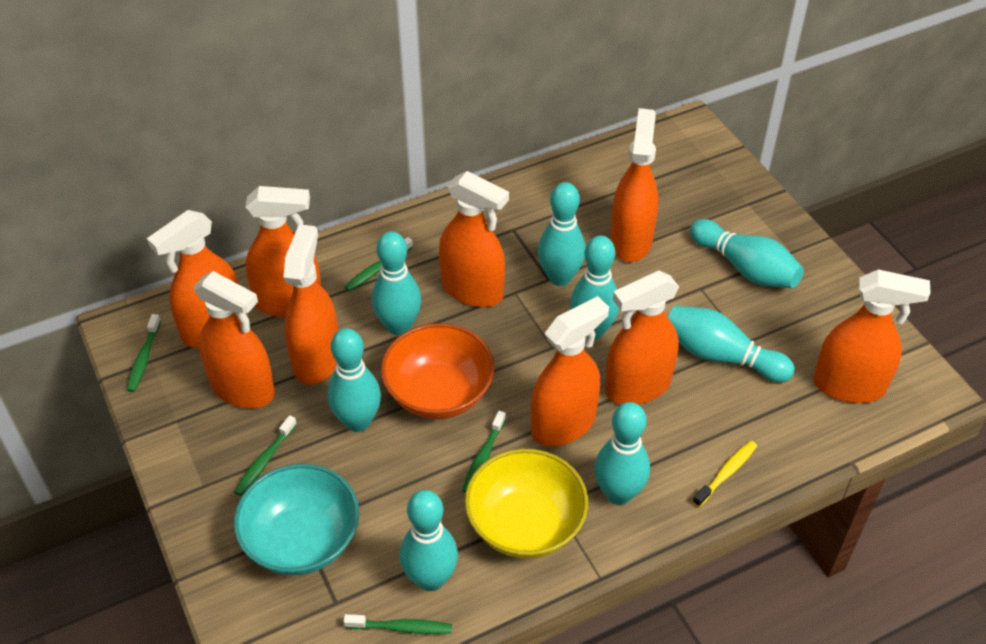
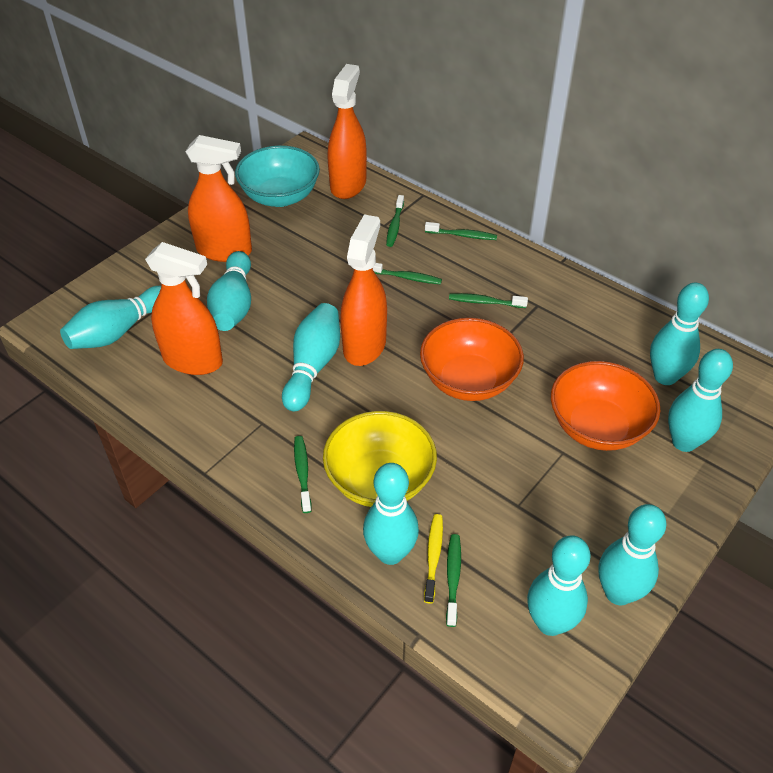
green toothbrush: [127,314,161,392] [234,415,297,496] [343,614,452,634] [344,237,413,291] [462,411,506,493] = 5 -> [294,436,312,513] [373,263,442,284] [386,195,404,247] [425,222,497,240] [446,534,461,627] [449,293,528,308] = 6
orange bowl: [381,323,495,419] = 1 -> [420,318,524,401] [551,361,660,451] = 2
orange spray bottle: [147,210,239,348] [193,271,275,408] [245,186,321,318] [283,224,338,385] [439,171,509,307] [531,296,609,447] [605,270,679,404] [610,108,658,262] [813,269,931,403] = 9 -> [145,242,223,375] [186,135,252,262] [328,64,367,199] [340,214,387,366] = 4

